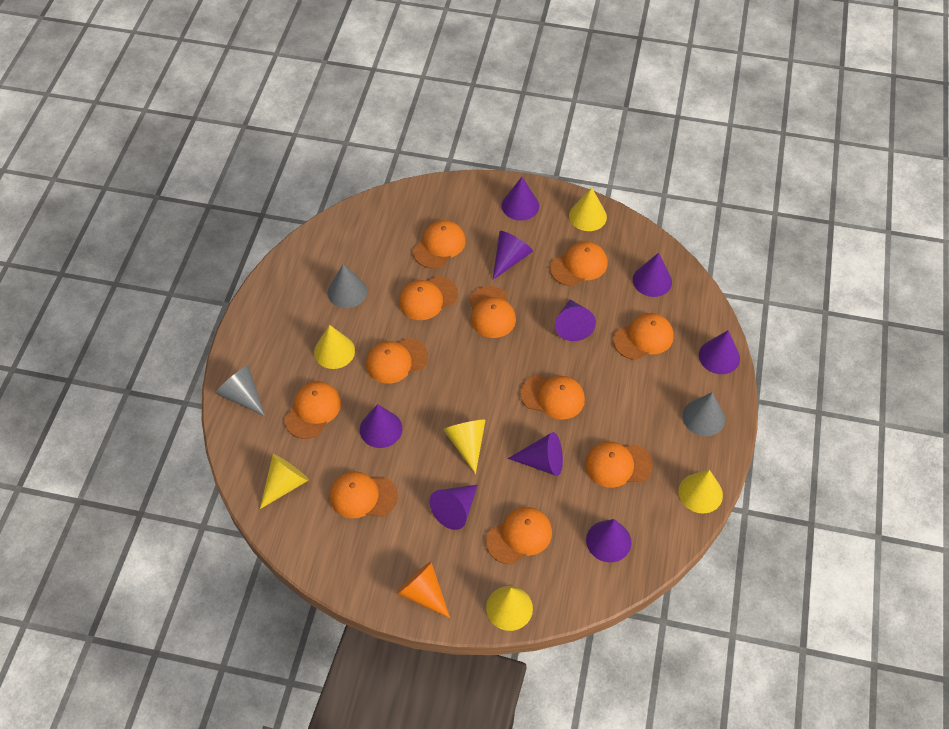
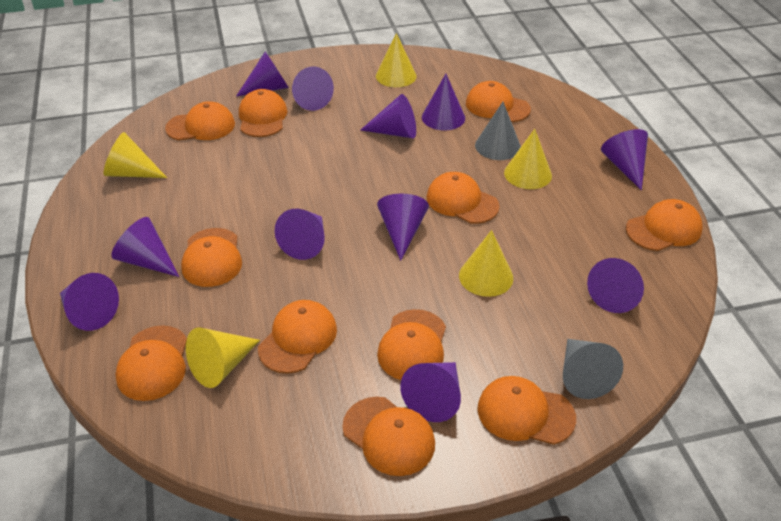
grey cone: [216,365,265,416] [328,264,367,308] [682,392,725,436] = 3 -> [475,102,521,160] [563,339,623,399] = 2
orange cone: [396,561,450,618] = 1 -> none = 0
purple cone: [360,404,402,448] [430,485,478,530] [493,231,533,280] [502,177,539,221] [508,432,563,476] [555,299,596,341] [586,519,632,562] [633,253,672,297] [699,330,740,374] = 9 -> [60,273,119,331] [111,217,179,277] [236,51,289,96] [275,209,325,260] [292,67,334,111] [361,94,416,138] [377,194,429,261] [400,362,461,422] [422,74,465,130] [587,258,644,313] [601,129,648,191] = 11
yellow cone: [260,454,309,509] [314,325,355,369] [443,420,486,474] [486,586,533,631] [569,187,607,231] [679,470,723,514] = 6 -> [103,132,167,178] [186,327,260,388] [376,33,417,87] [459,230,513,297] [504,129,552,189] = 5

